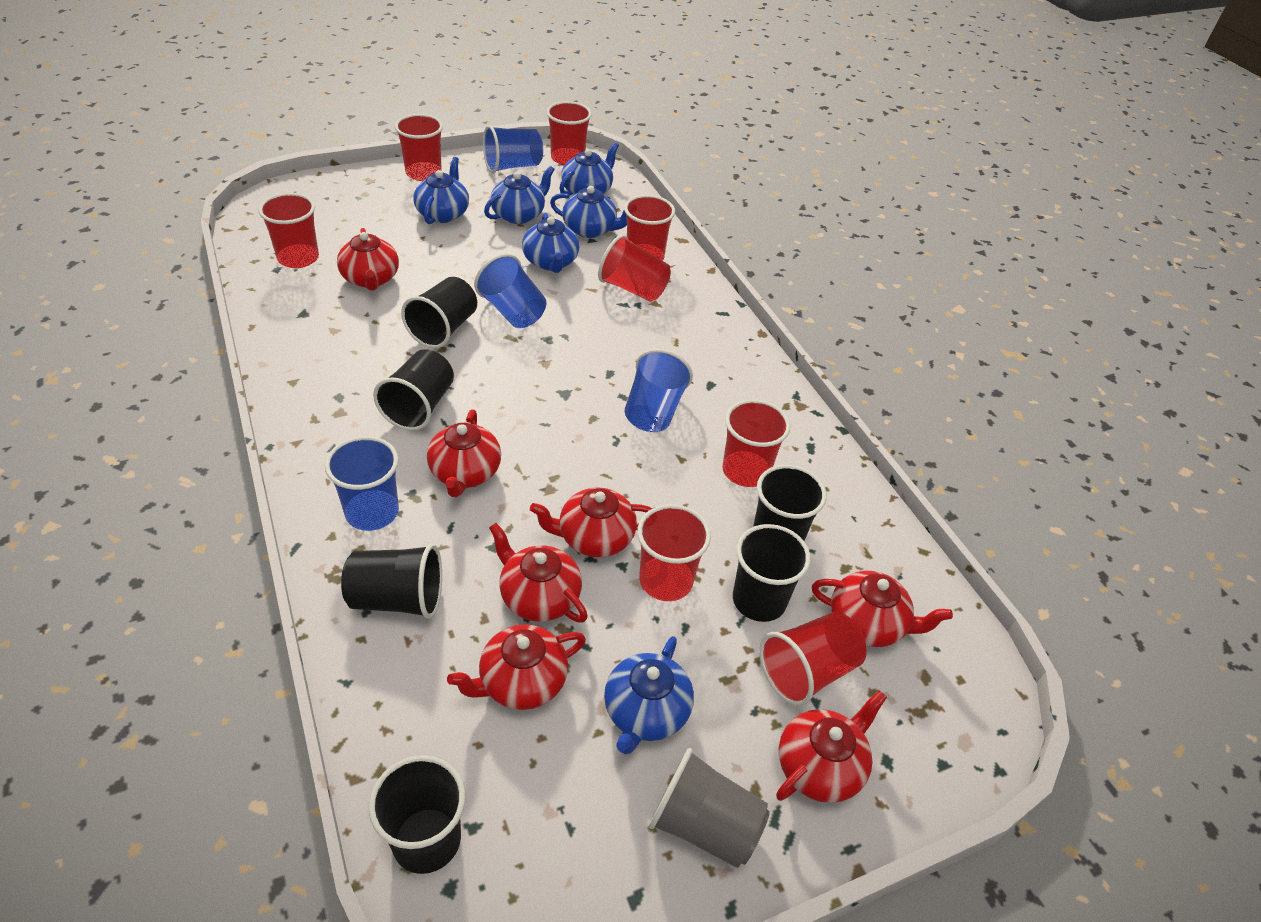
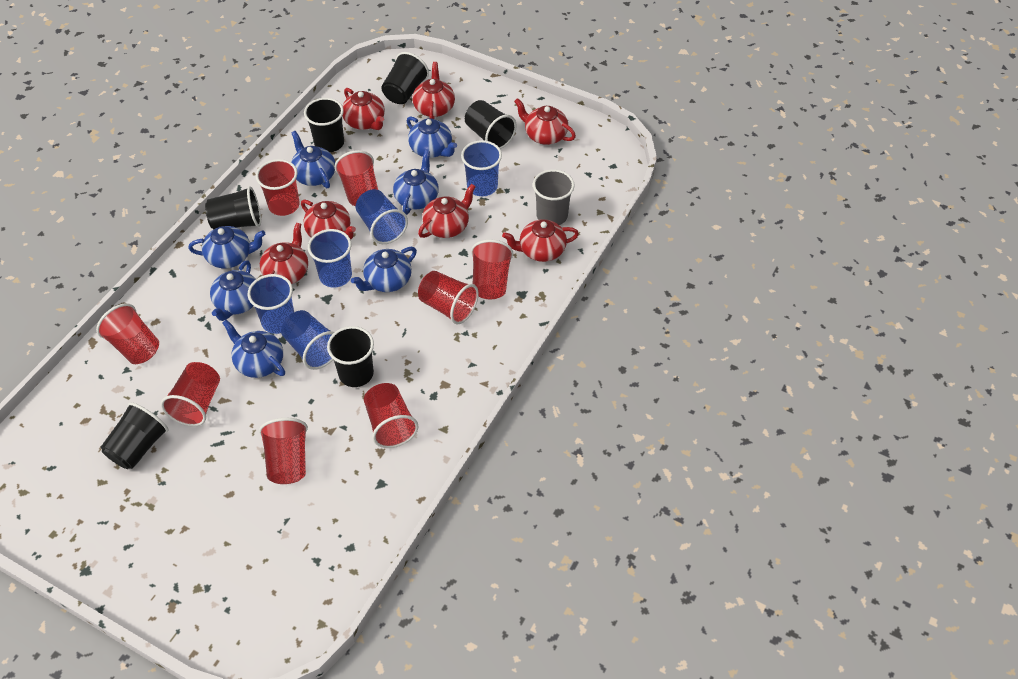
blue cup: [325,436,399,531] [474,253,547,328] [483,125,543,173] [625,349,693,432] = 4 -> [248,274,294,334] [281,310,334,370] [308,229,352,288] [356,189,408,244] [461,140,502,196] = 5
blue teapot: [413,157,469,224] [484,166,555,224] [522,213,579,273] [550,186,627,238] [560,142,619,196] [604,636,694,754] = 6 -> [188,226,265,269] [210,260,256,321] [222,320,285,378] [291,131,335,188] [351,247,417,292] [393,150,439,215] [407,116,457,158] = 7

